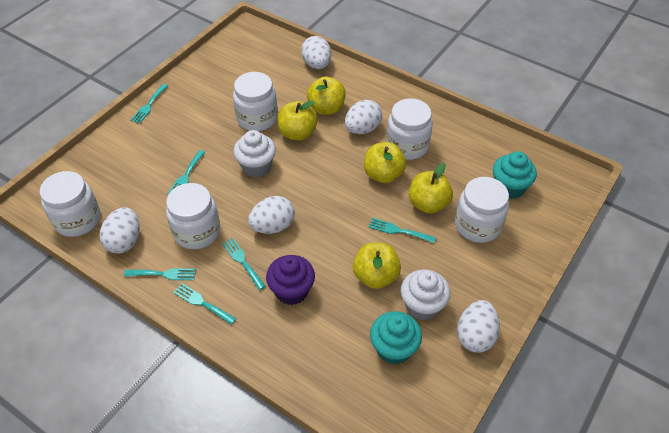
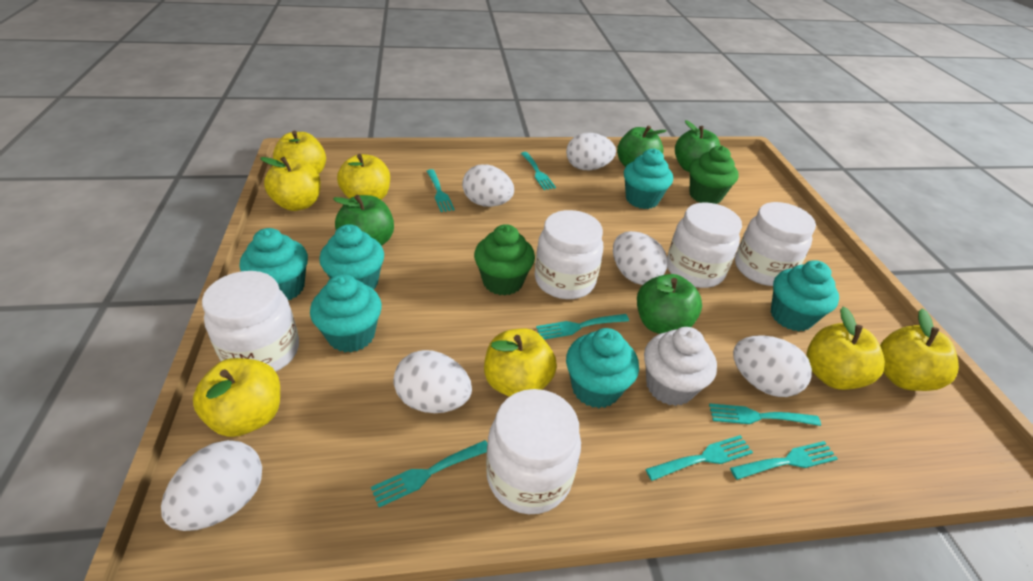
green apple: none = 0 -> [333,195,394,246] [617,125,667,167] [637,274,702,334] [675,120,721,172] = 4
green cupcake: none = 0 -> [474,224,535,296] [689,146,739,204] = 2
purple cupcake: [266,255,315,305] = 1 -> none = 0
turquoise cupcake: [370,311,422,365] [493,151,537,199] = 2 -> [240,228,308,300] [310,274,382,352] [319,224,384,289] [566,328,639,408] [624,148,673,209] [771,260,839,331] = 6
turquoise fork: [124,268,196,280] [130,84,168,124] [168,150,205,195] [173,283,236,325] [222,238,266,290] [369,218,436,243] = 6 -> [371,440,488,507] [427,169,455,212] [521,152,556,190] [536,314,629,340] [646,435,753,481] [709,403,821,426] [730,441,838,480] = 7
white cupcake: [234,130,276,177] [401,269,450,321] = 2 -> [644,327,717,406] = 1
white egg: [100,207,140,254] [248,196,295,234] [301,36,331,69] [345,100,382,134] [457,300,500,353] = 5 -> [161,440,262,531] [393,350,472,413] [462,164,514,207] [566,133,616,170] [613,231,668,285] [733,335,812,397] = 6
yellow apple: [277,101,317,140] [307,77,346,115] [353,243,401,289] [364,142,406,183] [409,163,453,214] = 5 -> [193,358,280,437] [260,157,321,211] [273,131,326,174] [337,154,390,200] [484,328,557,397] [807,306,885,390] [880,308,959,391] = 7

